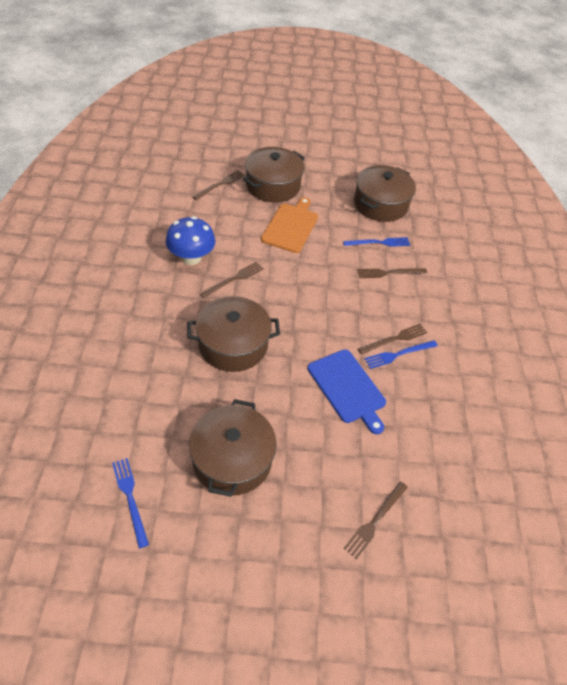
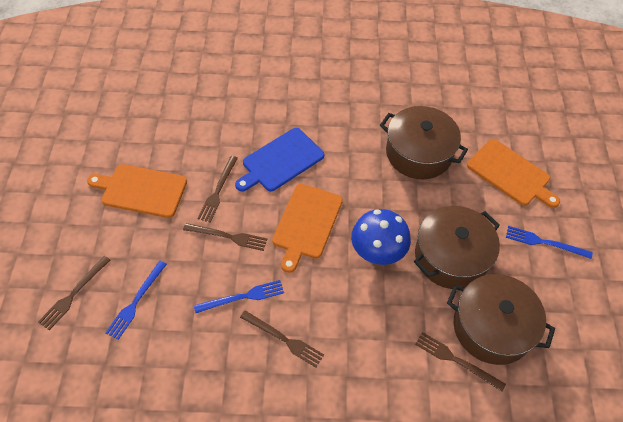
brown pot: [187,296,280,372] [189,399,277,497] [243,147,305,203] [354,165,416,222] = 4 -> [380,106,468,179] [414,206,500,289] [447,274,555,365] = 3
orange cutting board: [261,197,318,253] = 1 -> [87,164,187,218] [272,184,343,273] [467,139,560,208] = 3

